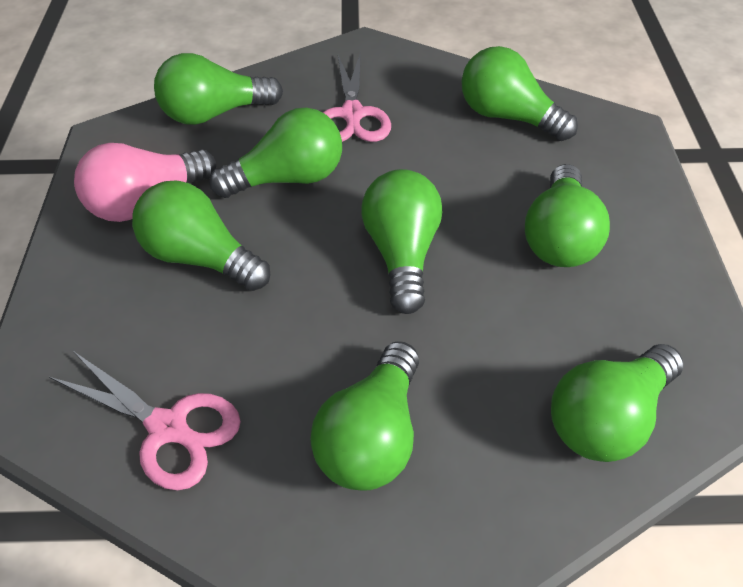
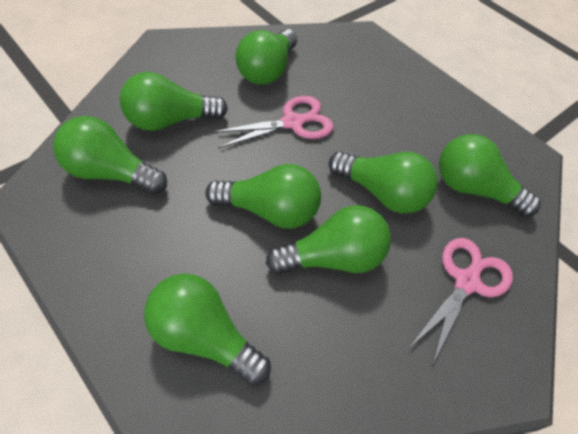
pink light bulb: [74,143,216,222] = 1 -> none = 0

